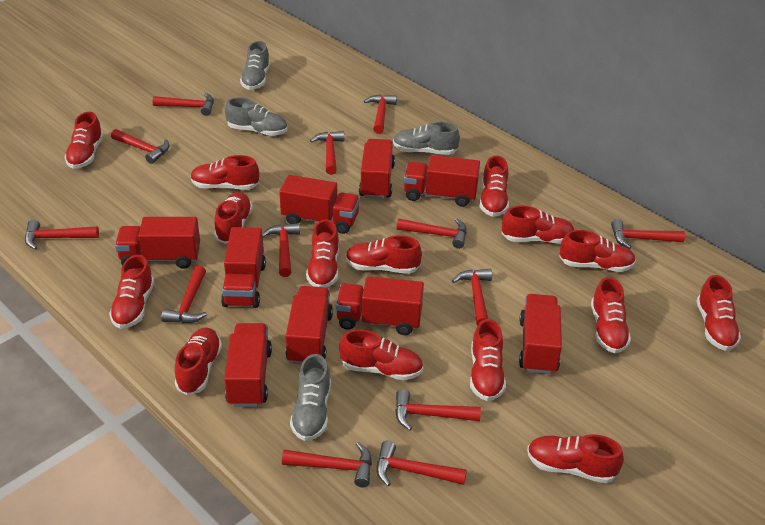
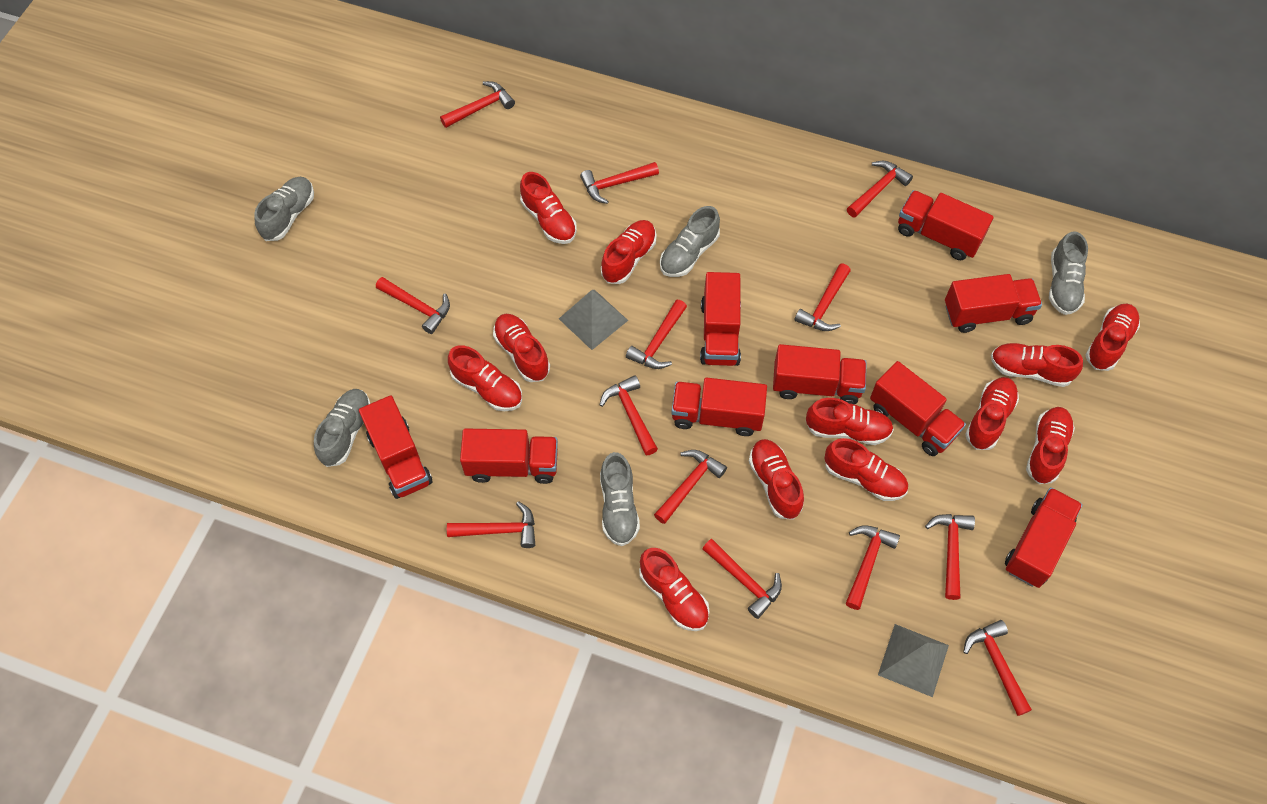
grey pyramid: none = 0 -> [559,290,628,350] [878,624,949,697] = 2
grey shoe: [225,98,287,136] [240,41,270,90] [290,354,331,441] [393,122,460,155] = 4 -> [254,177,314,241] [314,389,371,467] [600,452,640,546] [660,206,720,277] [1049,231,1088,315] = 5
red shoe: [65,112,104,169] [109,255,154,329] [175,327,222,395] [190,155,259,190] [214,192,253,244] [306,219,339,288] [339,329,423,380] [346,235,422,274] [470,319,506,401] [480,155,509,217] [502,206,574,244] [527,434,624,483] [559,230,636,272] [591,277,631,353] [696,275,741,351] = 15 -> [448,345,522,411] [493,314,550,382] [520,172,577,244] [601,220,657,284] [639,548,710,631] [749,439,804,520] [806,398,894,445] [824,438,908,501] [965,377,1019,450] [991,343,1083,387] [1026,407,1075,484] [1086,303,1140,371] = 12

